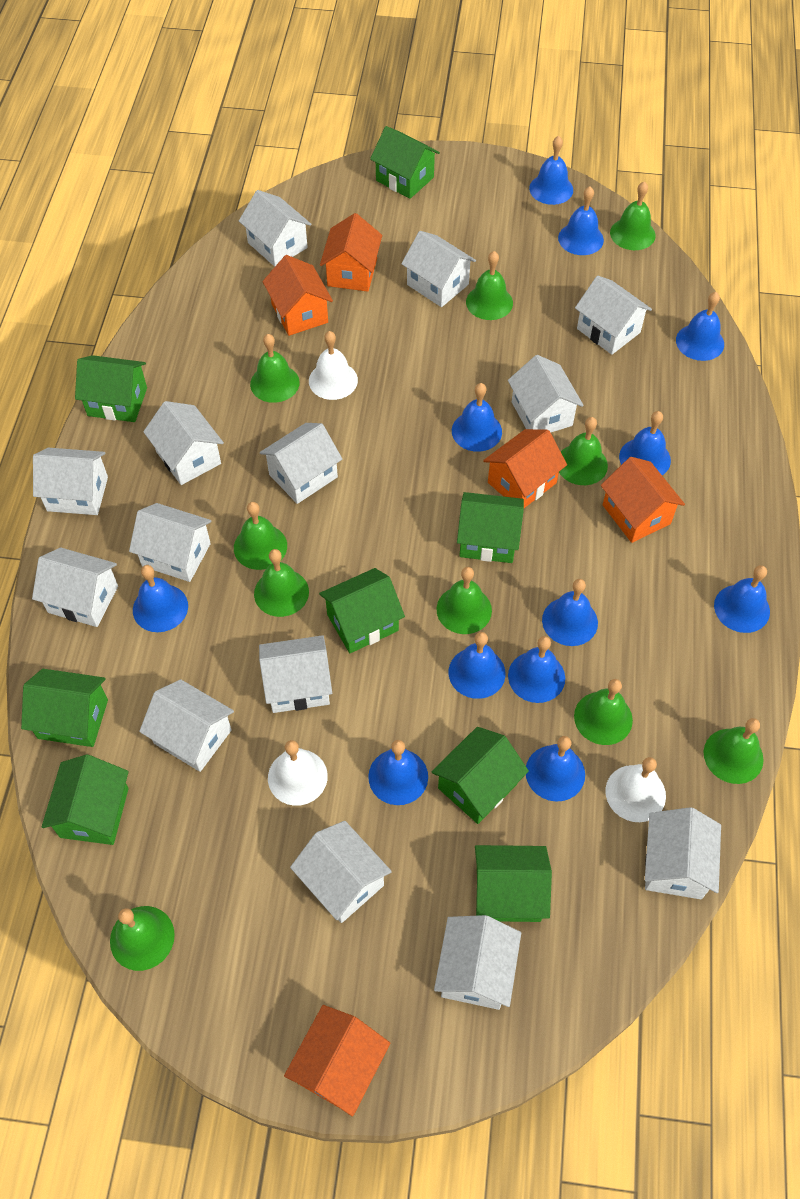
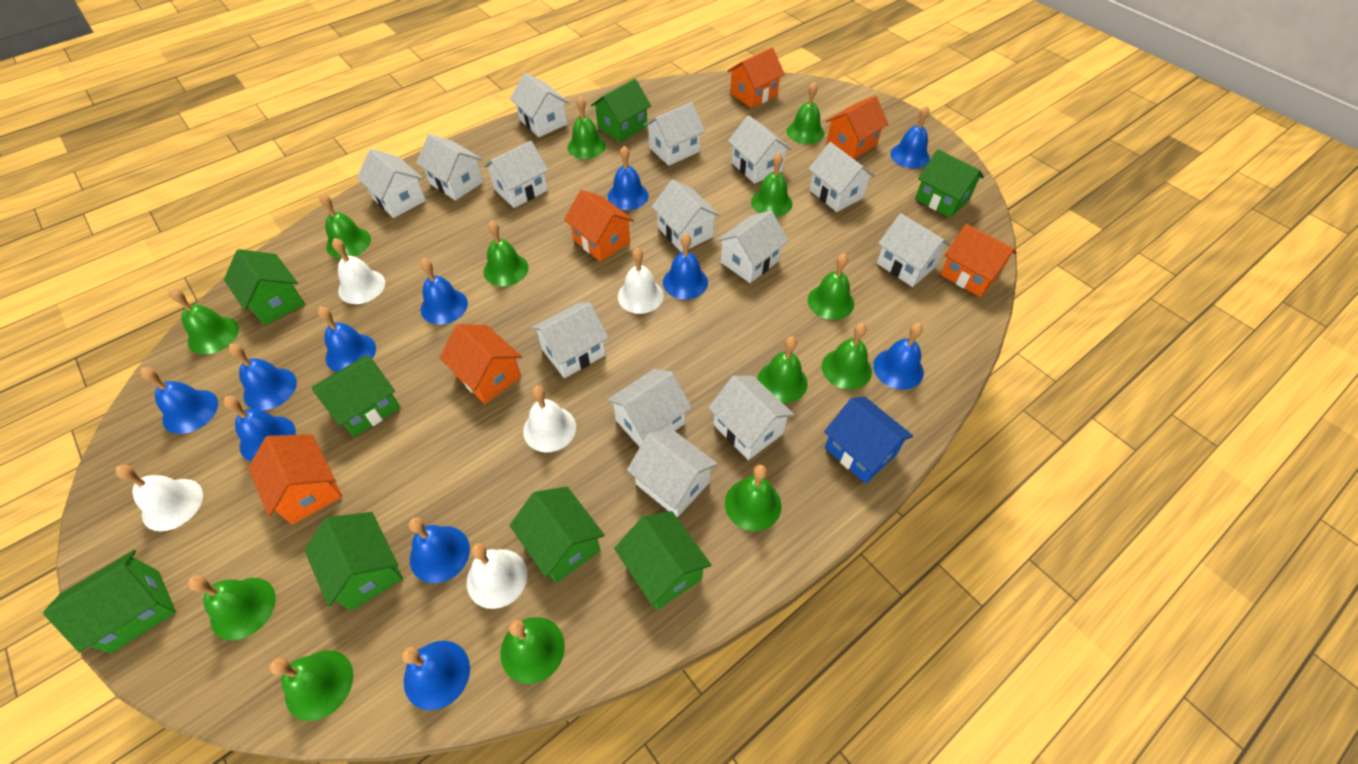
blue bell: [133,565,188,632] [368,740,428,805] [449,632,506,699] [452,383,502,452] [508,636,565,703] [526,736,585,801] [529,136,573,205] [542,579,598,646] [558,186,604,255] [619,411,671,475] [676,292,724,361] [714,565,770,633] = 12 -> [140,367,218,434] [223,396,296,462] [228,344,297,410] [318,307,376,372] [401,641,470,710] [408,517,470,583] [420,258,468,325] [608,146,649,210] [663,234,708,299] [873,323,924,390] [890,106,930,169] = 11
blue house: none = 0 -> [824,397,913,483] = 1
green bell: [110,906,175,971] [234,502,287,570] [250,334,300,403] [254,549,309,617] [436,567,492,634] [466,251,513,320] [559,417,608,485] [574,679,633,745] [610,181,655,250] [704,718,764,784] = 10 -> [169,288,239,354] [188,575,276,640] [269,650,353,721] [319,193,371,259] [483,220,529,286] [500,617,565,684] [567,96,606,159] [725,465,781,531] [751,153,792,217] [757,336,808,403] [787,82,824,144] [808,254,854,320] [822,323,872,390] = 13
orange house: [263,255,333,336] [284,1005,390,1116] [320,213,382,292] [483,429,567,508] [601,457,685,543] = 5 -> [248,434,342,525] [440,324,522,404] [564,190,634,262] [727,48,785,108] [826,96,888,159] [940,224,1017,297] = 6
white bell: [268,740,328,806] [309,331,358,400] [605,757,666,822] = 3 -> [115,465,203,531] [332,238,385,304] [467,543,528,609] [523,386,576,452] [618,248,664,314] = 5

